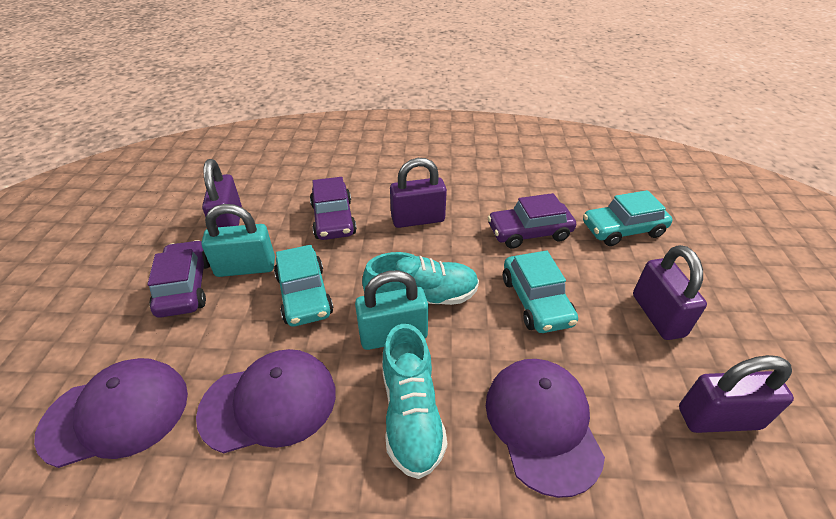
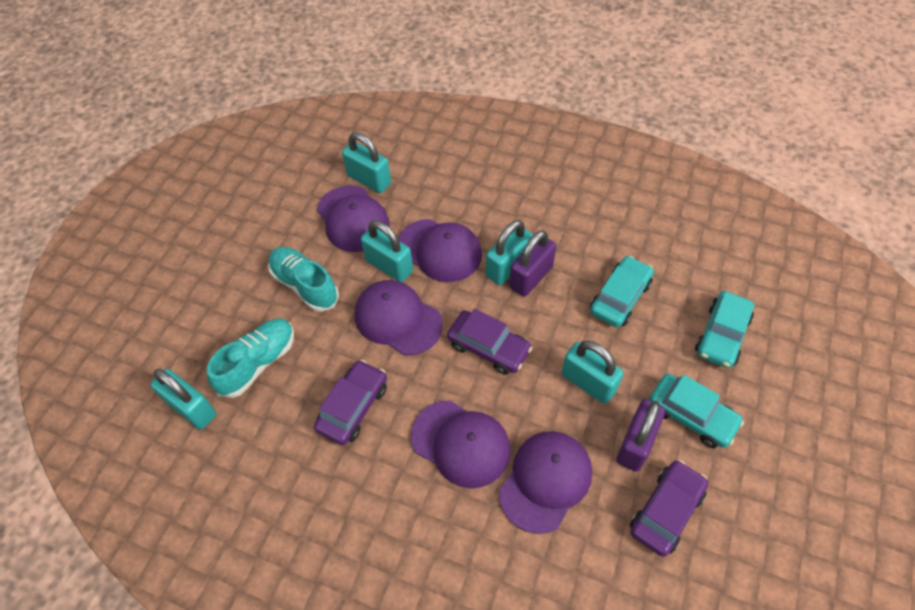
purple cap: [34,358,188,468] [196,349,336,453] [486,359,605,498] = 3 -> [317,185,390,252] [355,280,443,355] [398,219,482,282] [411,400,511,488] [499,431,592,534] = 5
purple padlock: [202,159,242,227] [390,158,447,228] [633,245,707,340] [679,355,794,433] = 4 -> [509,230,556,297] [616,399,665,472] = 2
turquoise padlock: [201,204,275,277] [355,270,428,350] = 2 -> [150,368,216,430] [342,132,391,193] [361,220,413,282] [486,220,533,285] [561,340,624,404] = 5

